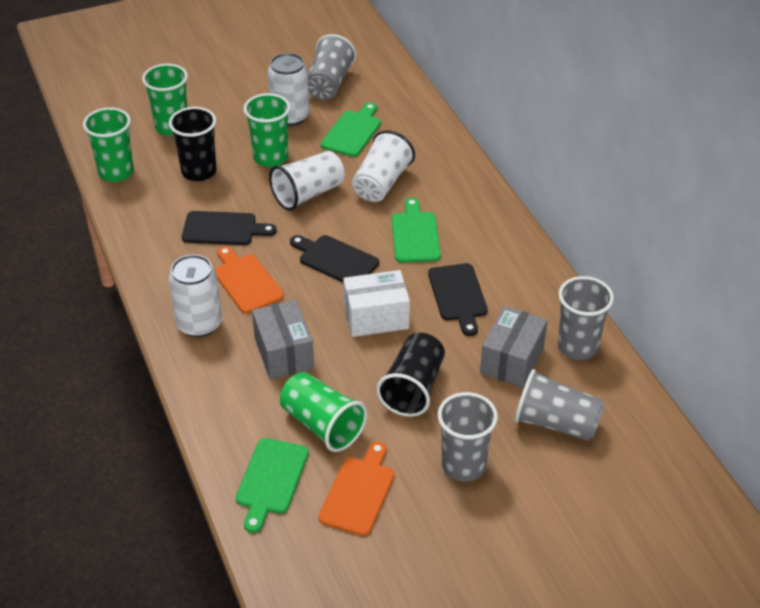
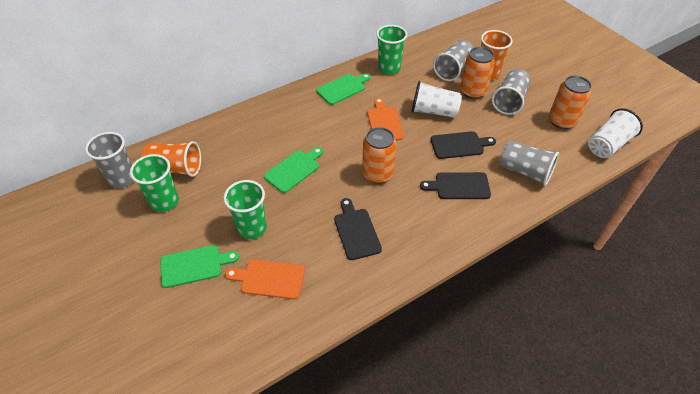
black cup: [169,107,217,181] [376,333,445,417] = 2 -> none = 0
green cup: [83,107,134,182] [142,63,188,136] [244,93,290,167] [280,372,367,452] = 4 -> [130,154,179,212] [224,180,267,239] [376,25,407,74] = 3
grey box: [252,300,314,379] [480,306,548,388] = 2 -> none = 0
orange can: none = 0 -> [362,127,396,184] [460,47,495,99] [549,75,592,129] = 3
orange cup: none = 0 -> [141,141,201,177] [481,30,513,80] = 2
white box: [343,270,410,337] = 1 -> none = 0
white can: [168,255,222,337] [268,53,310,126] = 2 -> none = 0

